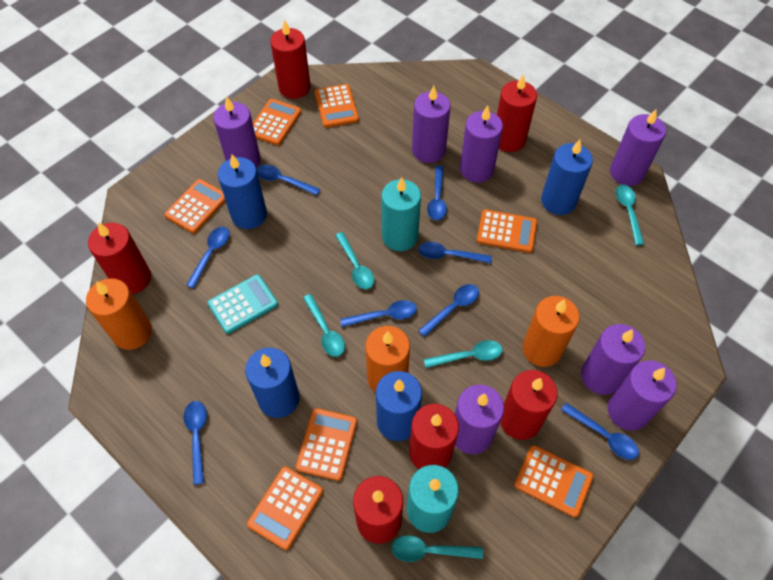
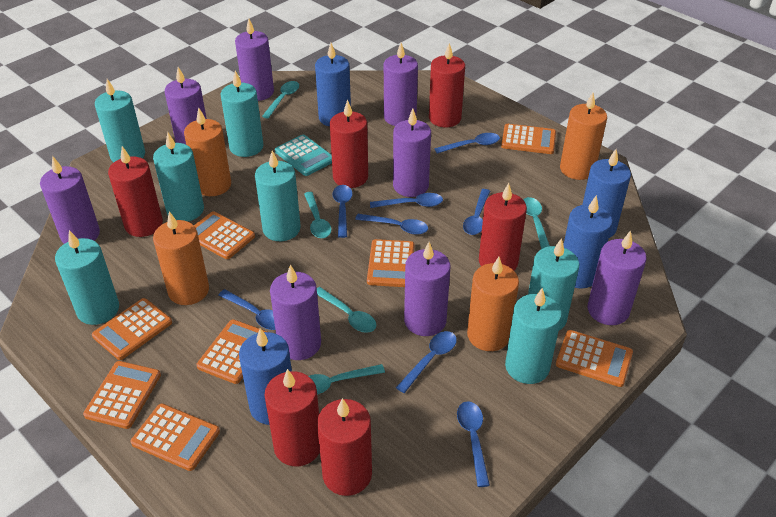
orange calculator: [164,179,225,234] [247,466,323,550] [253,99,301,146] [296,408,357,481] [315,84,359,128] [477,209,537,253] [514,445,594,518] = 7 -> [83,361,161,429] [92,298,172,360] [131,404,220,471] [194,211,255,259] [196,319,267,384] [367,239,415,287] [501,124,556,154] [556,330,633,387] = 8
orange candle: [86,278,152,350] [365,326,410,393] [522,296,580,367] = 3 -> [153,211,209,305] [184,108,231,196] [467,257,519,351] [560,93,607,180] = 4
purple candle: [213,96,261,168] [412,86,451,163] [455,385,504,454] [460,106,503,183] [581,324,645,395] [608,360,677,431] [610,110,666,186] = 7 -> [40,156,100,244] [165,67,207,144] [235,19,274,101] [270,265,321,360] [384,43,418,126] [393,109,431,197] [404,242,450,336] [587,230,646,325] = 8
turquoise candle: [382,177,421,251] [407,465,459,533] = 2 -> [55,230,119,325] [95,79,145,162] [153,132,204,221] [221,71,264,157] [255,151,301,241] [505,288,562,384] [528,238,579,330] = 7

